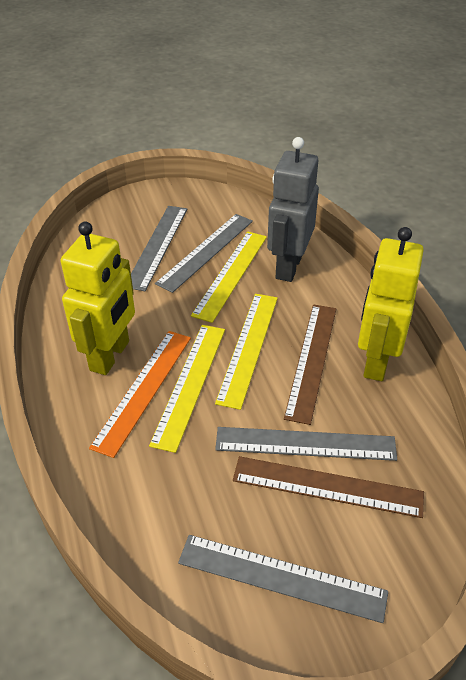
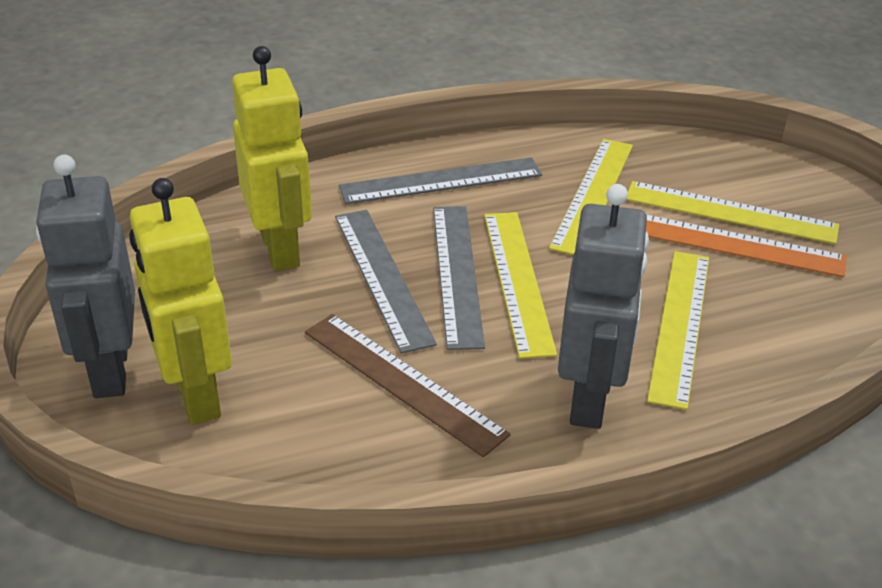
brown ruler: [233,456,424,518] [284,304,336,425] = 2 -> [305,314,511,457] = 1
grey robot: [267,137,319,282] = 1 -> [36,155,135,398] [558,184,649,429] = 2
grey ruler: [131,206,187,291] [155,214,253,293] [178,535,388,623] [215,427,397,461] = 4 -> [335,210,437,354] [339,157,542,204] [433,206,485,350] = 3
yellow ruler: [149,325,225,453] [191,231,267,323] [215,294,278,410] = 3 -> [484,212,557,359] [549,139,633,255] [627,181,839,244] [647,251,709,410] = 4

